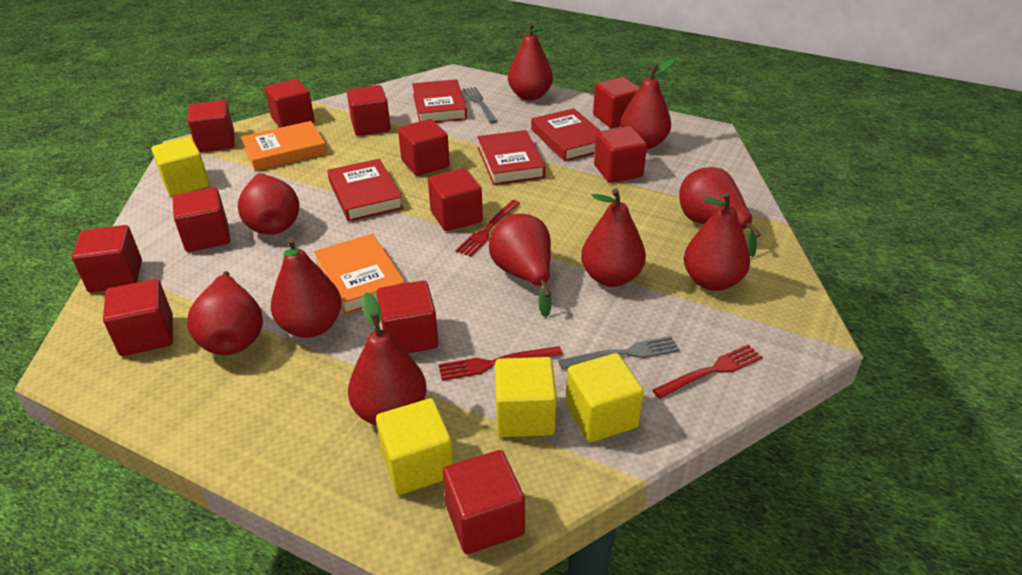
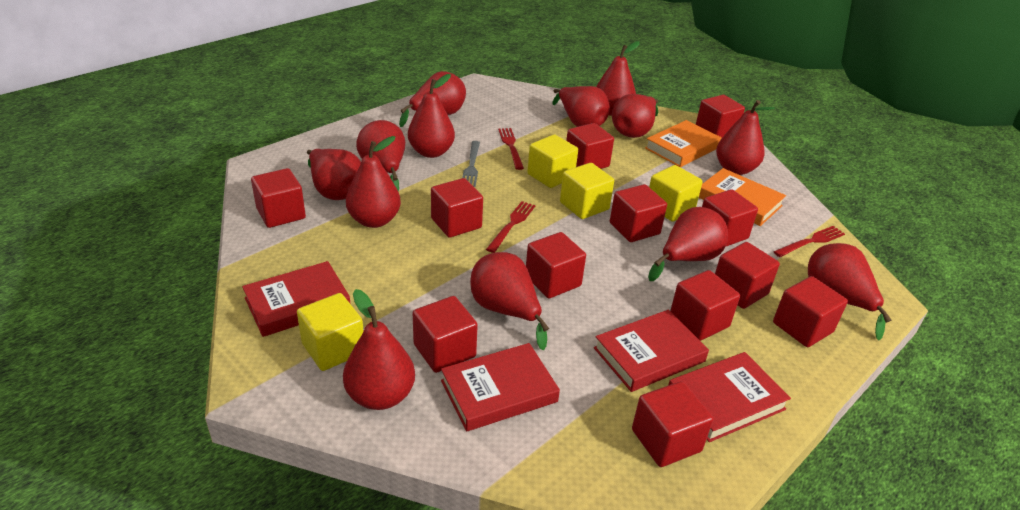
grey fork: [463,87,498,124] [558,336,680,369] = 2 -> [462,141,480,187] = 1
red pear: [187,271,263,355] [238,173,300,235] [271,237,342,338] [348,292,427,426] [489,214,552,317] [508,22,553,100] [581,189,646,287] [620,59,674,149] [679,167,761,257] [684,192,750,291] = 10 -> [307,149,361,200] [343,289,415,410] [346,136,401,228] [356,120,405,191] [399,71,466,127] [408,74,455,158] [470,252,549,350] [553,86,610,127] [596,41,640,116] [612,94,658,138] [648,207,728,281] [716,100,775,175] [808,243,891,341] = 13

